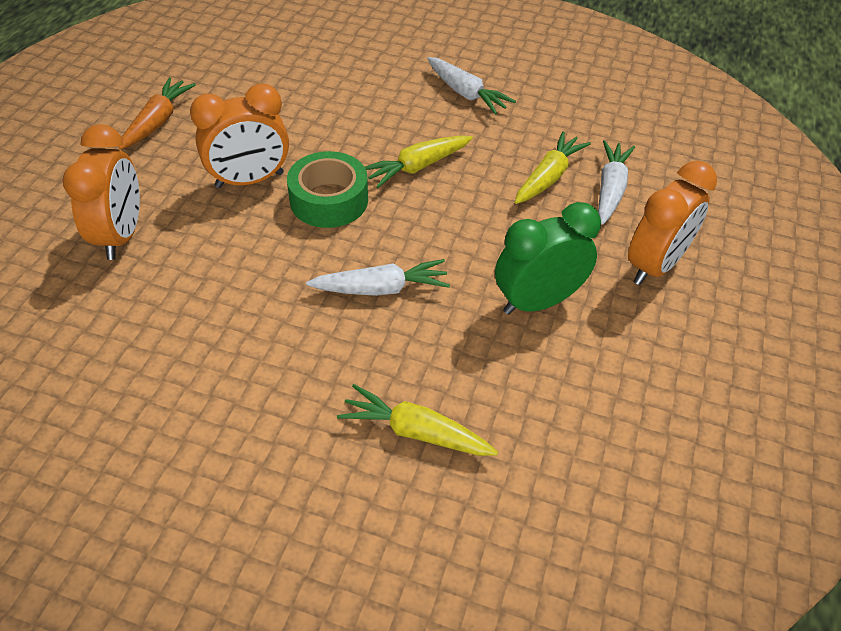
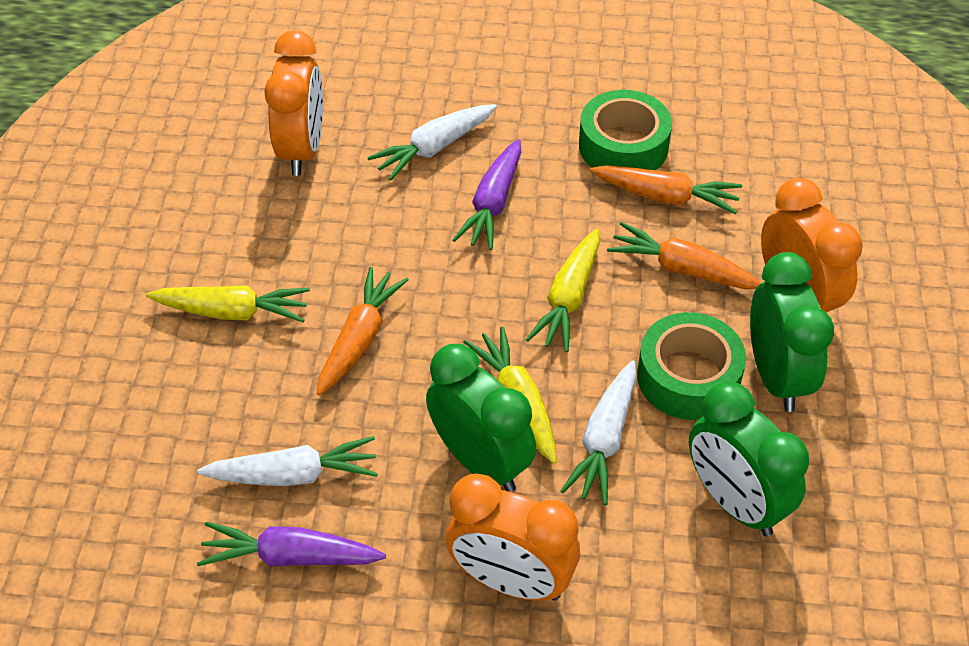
green clock: [495,202,601,315] = 1 -> [426,344,536,492] [689,382,809,536] [750,252,834,412] = 3
green tape: [287,151,368,228] = 1 -> [579,90,672,170] [637,312,746,420] = 2
orange carrot: [119,78,196,150] = 1 -> [316,267,409,395] [590,165,742,214] [607,222,761,289] = 3
purple carrot: none = 0 -> [197,522,386,566] [453,139,521,250] = 2

